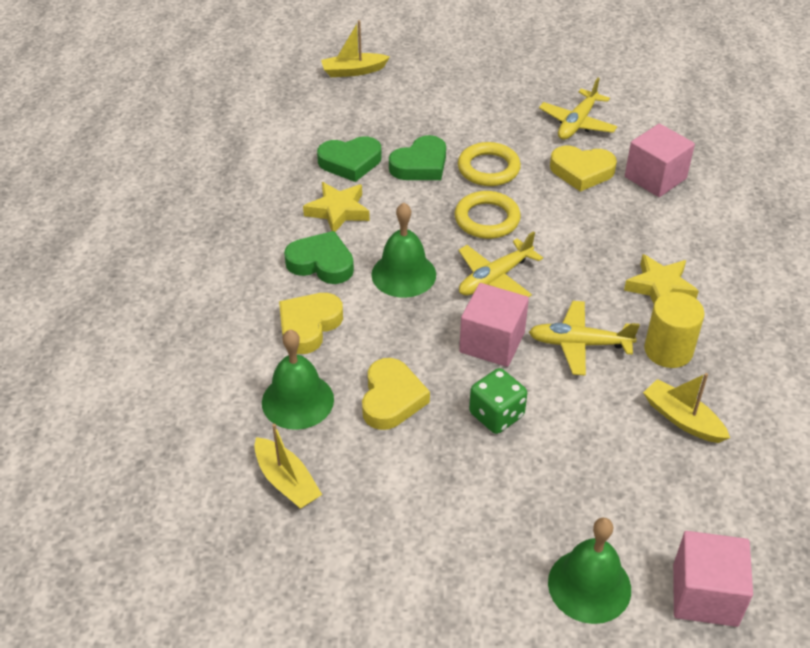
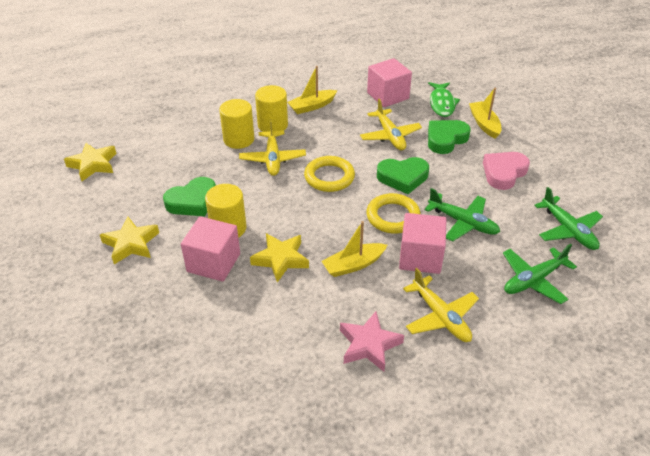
green bell: [262,330,334,430] [371,203,436,298] [548,518,631,624] = 3 -> none = 0
green dice: [469,368,527,434] = 1 -> none = 0
green fish: none = 0 -> [428,82,460,117] = 1
green plane: none = 0 -> [424,188,500,242] [503,244,577,304] [534,187,603,250] = 3
pink heart: none = 0 -> [483,152,530,190] = 1
pink star: none = 0 -> [340,312,404,372] = 1
yellow cylinder: [644,292,705,368] = 1 -> [205,184,246,238] [219,99,254,149] [255,85,288,132] = 3
yellow heart: [279,293,343,354] [362,358,430,430] [550,145,617,192] = 3 -> none = 0
yellow star: [303,182,370,232] [624,254,699,304] = 2 -> [64,143,117,181] [100,217,159,264] [250,233,309,282] = 3

